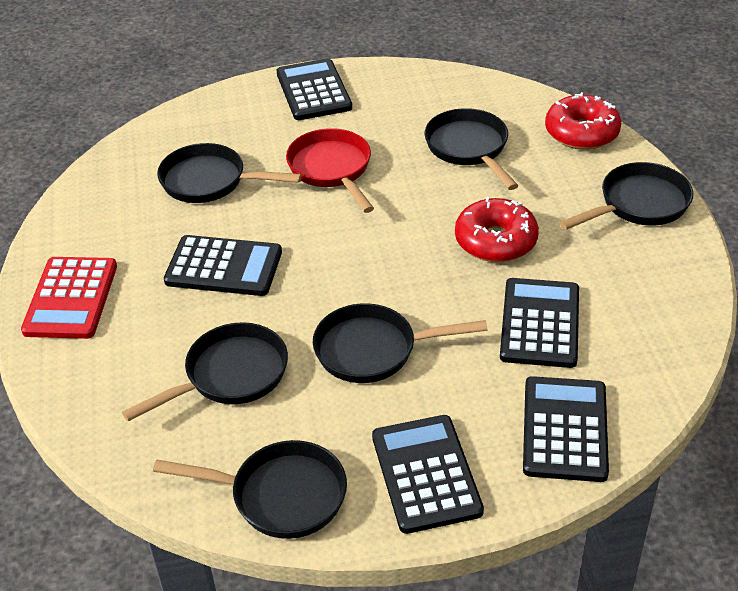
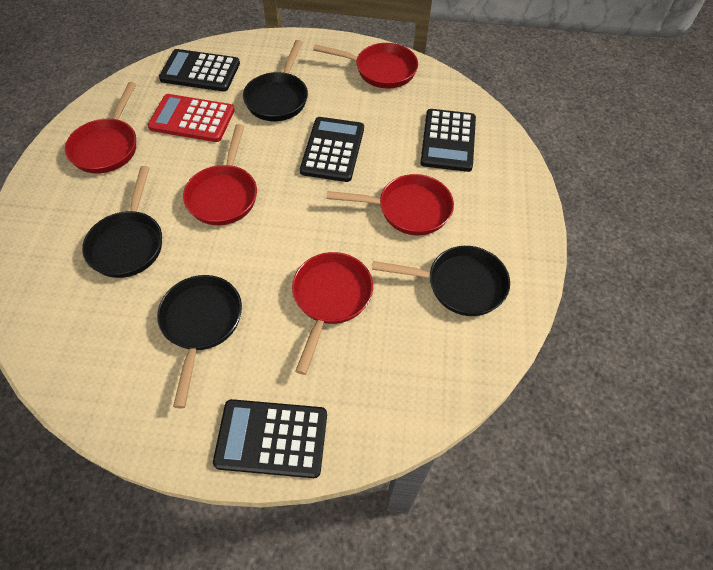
black calculator: [164,235,282,296] [277,58,352,120] [372,415,484,534] [500,278,579,368] [523,376,609,482] = 5 -> [159,49,240,91] [213,399,327,478] [300,117,364,182] [420,109,476,172] = 4
black pan: [122,322,288,421] [153,440,347,539] [157,143,302,203] [313,303,487,383] [425,108,518,190] [559,162,693,230] = 6 -> [82,166,162,278] [157,275,242,408] [243,40,308,121] [372,246,510,316] = 4
red donut: [455,197,539,262] [545,92,622,150] = 2 -> none = 0
red pan: [286,128,374,213] = 1 -> [65,82,136,174] [183,124,257,225] [292,252,373,375] [313,43,418,88] [326,174,454,235] = 5

